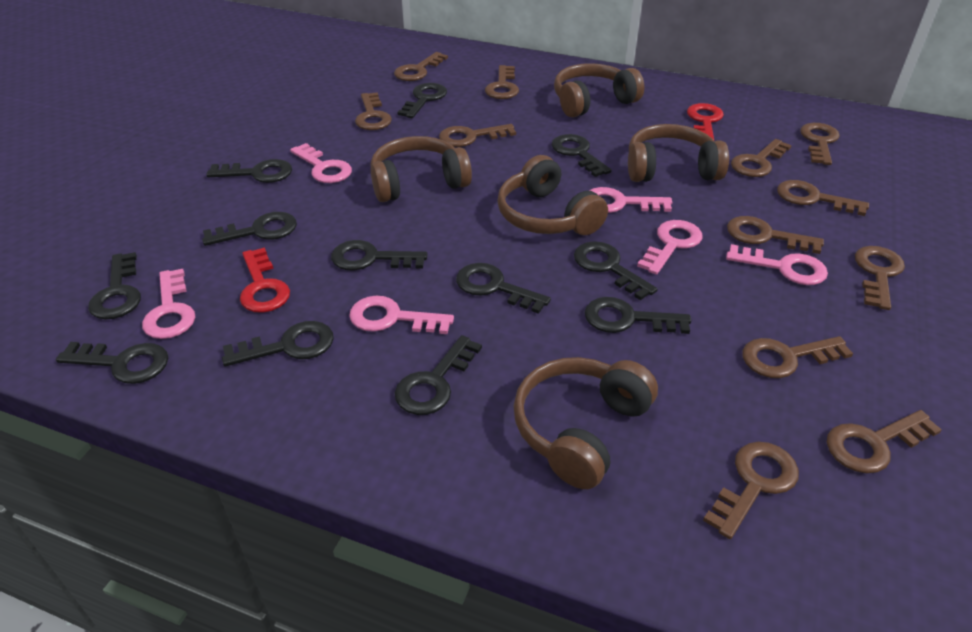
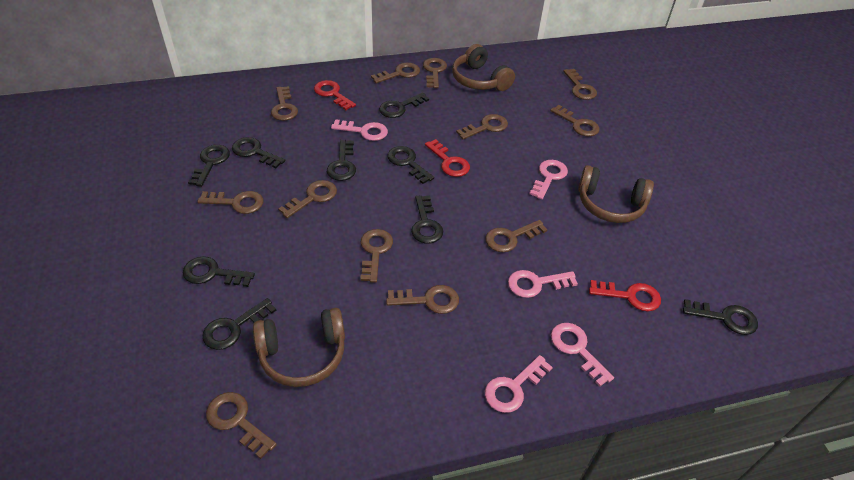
black key: [56,342,168,384] [88,252,141,319] [202,212,297,246] [206,159,292,183] [222,321,334,366] [331,240,428,270] [395,335,482,415] [397,83,447,118] [456,263,551,314] [552,134,612,177] [574,241,658,300] [585,297,691,334] = 12 -> [183,256,255,287] [188,145,230,187] [202,298,277,350] [232,137,285,168] [327,140,356,181] [379,92,429,118] [387,146,434,184] [411,195,443,244] [683,299,758,335] = 9
brown headphones: [371,136,472,202] [497,155,608,235] [513,357,658,489] [554,63,644,117] [628,124,729,182] = 5 -> [253,308,345,387] [452,44,515,91] [578,165,654,223] = 3
pink key: [142,269,195,339] [290,143,352,183] [349,296,454,334] [589,187,672,213] [637,220,702,275] [726,244,828,285] = 6 -> [331,119,388,141] [485,355,553,413] [508,270,578,298] [530,160,568,199] [551,323,614,387] = 5
red key: [240,247,290,313] [687,103,724,140] = 2 -> [314,80,356,110] [425,139,470,177] [589,280,661,311] = 3

